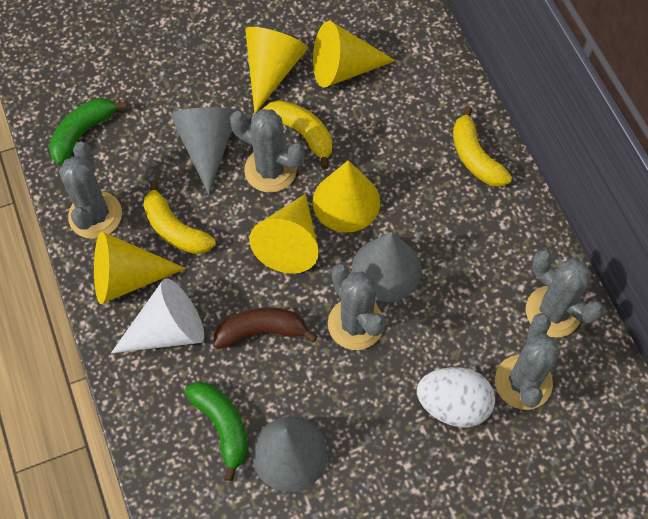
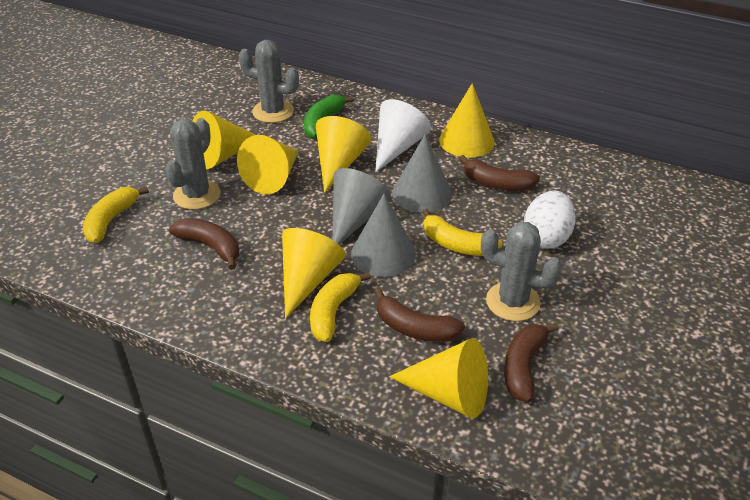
brown banana: [213,307,317,349] = 1 -> [169,218,239,270] [374,288,465,342] [459,155,540,191] [504,323,559,402] = 4
green banana: [49,98,127,165] [184,382,248,481] = 2 -> [304,94,354,139] = 1
grey cactus: [59,142,122,239] [230,109,305,193] [328,264,386,350] [495,313,560,410] [526,250,604,338] = 5 -> [165,118,220,210] [239,40,299,123] [481,222,562,321] = 3
yellow cone: [94,232,186,304] [245,27,308,114] [249,194,319,274] [312,160,380,232] [313,21,396,88] = 5 -> [192,111,256,169] [237,135,299,194] [282,228,346,319] [316,116,371,193] [389,338,488,418] [439,83,495,158] = 6

